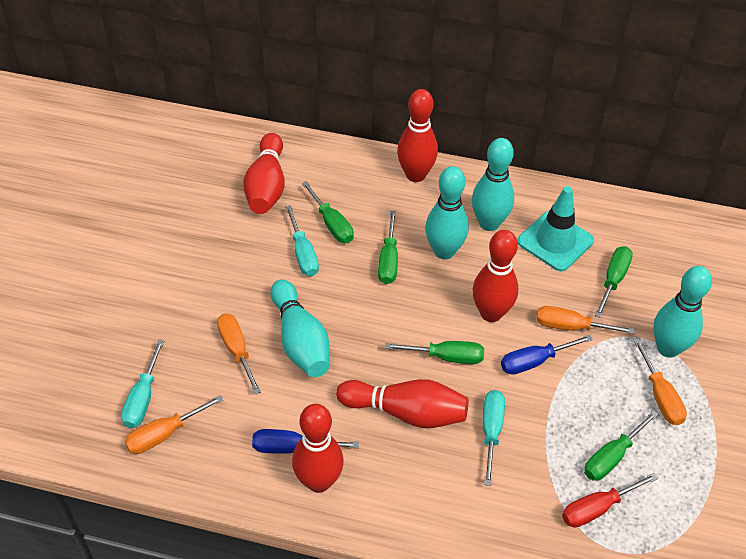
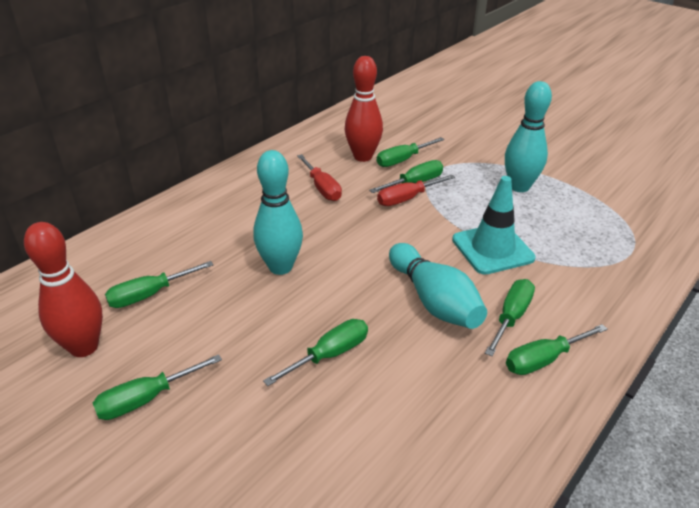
blue screwdriver: [252,429,359,454] [501,335,593,374] = 2 -> none = 0
green screwdriver: [302,181,354,243] [378,210,398,284] [385,341,484,364] [584,410,659,481] [594,246,633,318] = 5 -> [93,354,222,420] [105,261,213,308] [263,319,368,386] [369,160,443,193] [377,137,444,167] [485,279,535,356] [506,324,608,375] = 7
orange screwdriver: [125,395,223,454] [217,314,261,394] [536,306,635,334] [633,339,687,425] = 4 -> none = 0
red bowling pin: [243,133,285,214] [292,404,344,493] [336,379,468,428] [397,89,438,182] [473,230,518,322] = 5 -> [24,222,103,357] [345,56,383,162] = 2
red screwdriver: [562,473,659,528] = 1 -> [297,154,342,201] [377,175,455,206] = 2
turquoise bowling pin: [271,279,330,377] [425,166,469,260] [472,138,514,231] [653,266,712,358] = 4 -> [253,150,303,275] [389,243,487,329] [505,81,552,192] = 3
turquoise screwdriver: [121,339,164,428] [285,205,319,276] [483,390,505,486] = 3 -> none = 0

